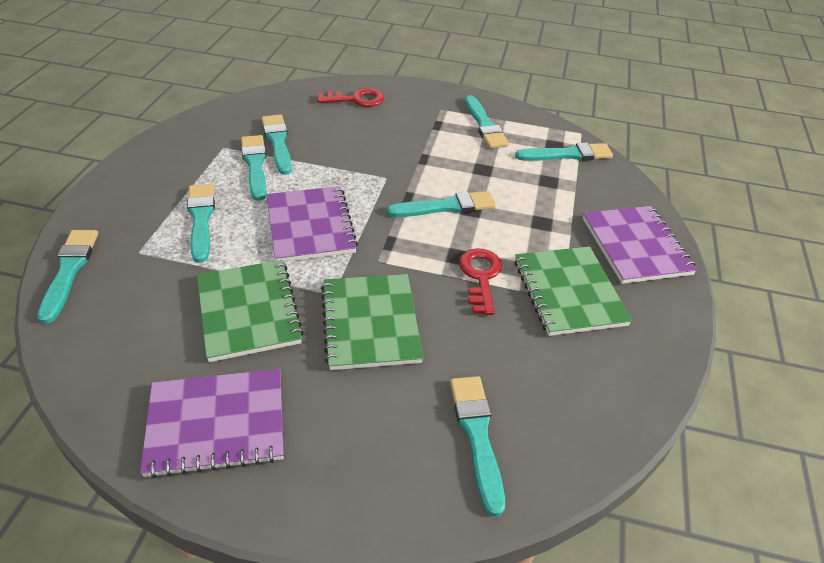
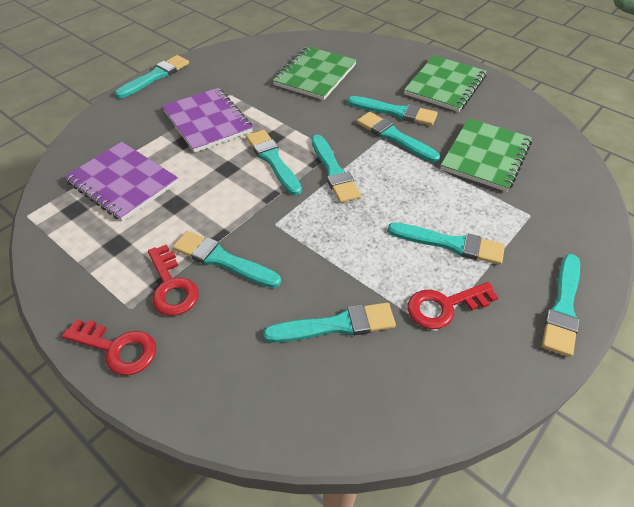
purple notebook: [140,369,284,478] [266,186,358,262] [583,206,698,284] = 3 -> [64,142,178,221] [162,88,253,153] = 2
red key: [317,88,384,107] [459,248,502,315] = 2 -> [62,319,156,375] [148,244,199,316] [408,282,498,329] = 3
turquoise brush: [37,230,98,324] [187,184,215,263] [241,135,266,201] [262,114,292,175] [387,191,496,217] [450,376,505,517] [465,95,509,148] [515,142,613,161] = 8 -> [115,55,189,98] [173,231,281,288] [246,130,302,195] [263,303,396,343] [311,134,361,203] [348,96,438,126] [357,112,440,162] [387,222,505,265] [542,254,580,357] = 9

